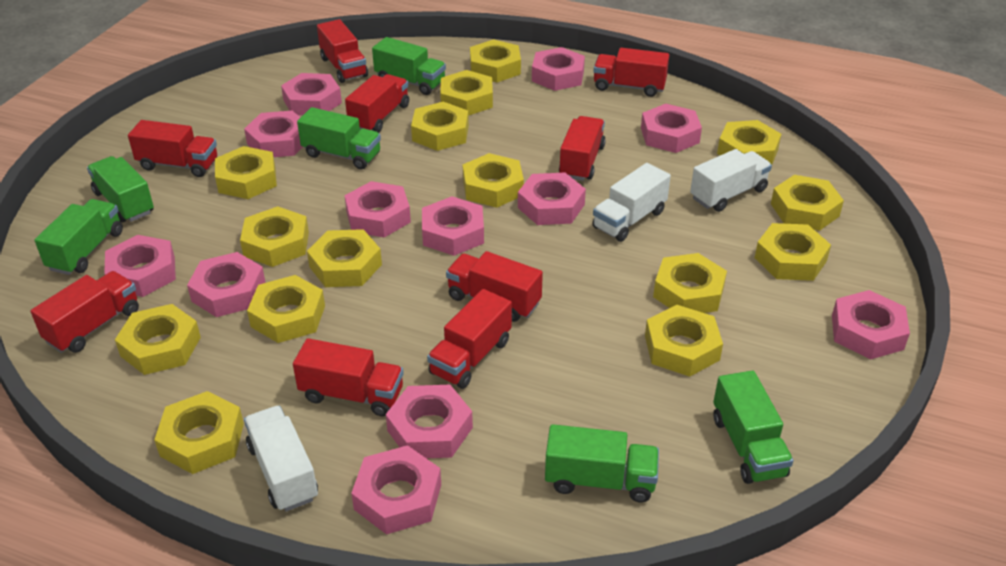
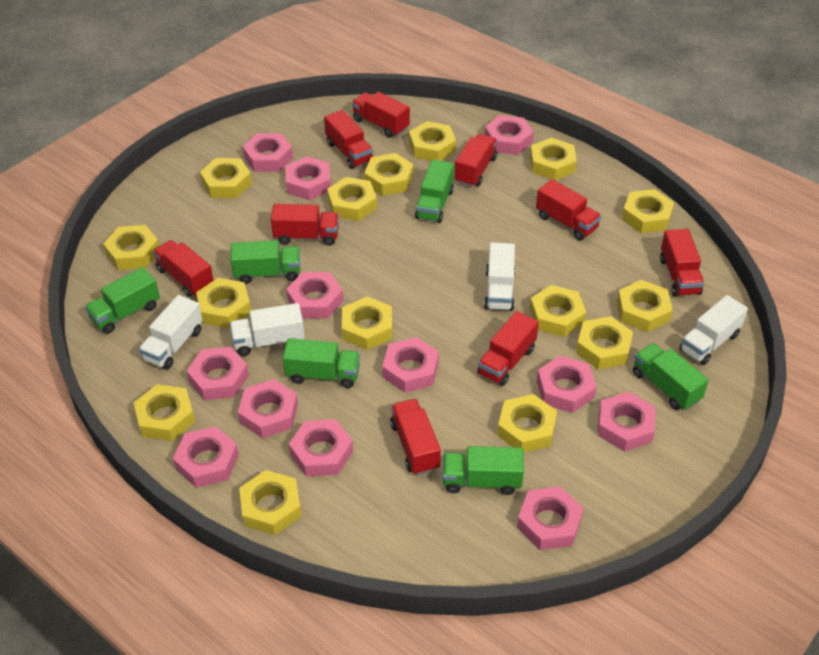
white truck: [244,406,318,511] [592,163,671,242] [690,149,772,212] = 3 -> [139,295,203,370] [230,303,305,356] [484,242,515,311] [679,295,748,365] = 4

